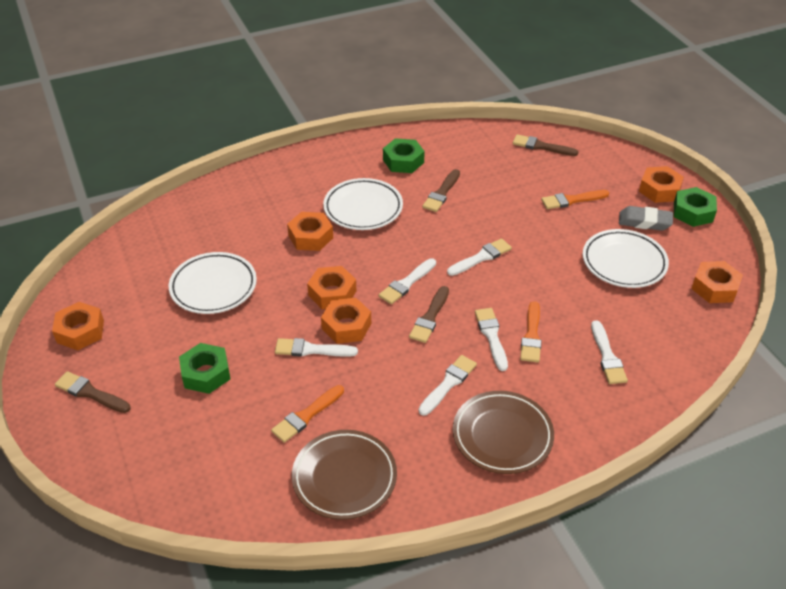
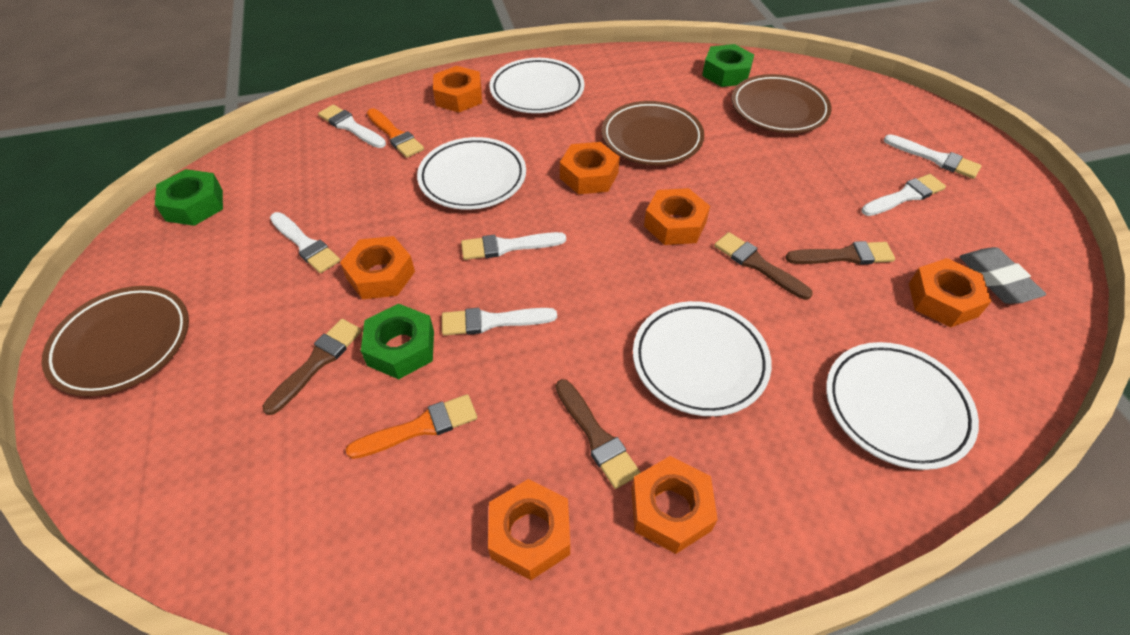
brown plate: [292,430,397,520] [453,391,554,474] = 2 -> [42,286,189,396] [602,101,704,165] [731,74,832,133] = 3
orange brush: [271,385,344,443] [520,301,542,362] [541,190,609,209] = 3 -> [346,394,477,459] [367,108,424,158] = 2
orange nut: [52,302,104,350] [287,212,333,251] [307,266,356,309] [321,298,371,344] [639,166,684,203] [691,261,743,303] = 6 -> [340,236,415,299] [433,66,482,112] [488,479,570,580] [560,142,620,194] [631,456,718,554] [644,188,710,245] [909,258,992,328] = 7
white plate: [169,252,257,314] [323,178,403,230] [583,229,669,288] = 3 -> [417,137,526,210] [490,58,585,113] [633,301,772,416] [826,342,979,470] = 4

